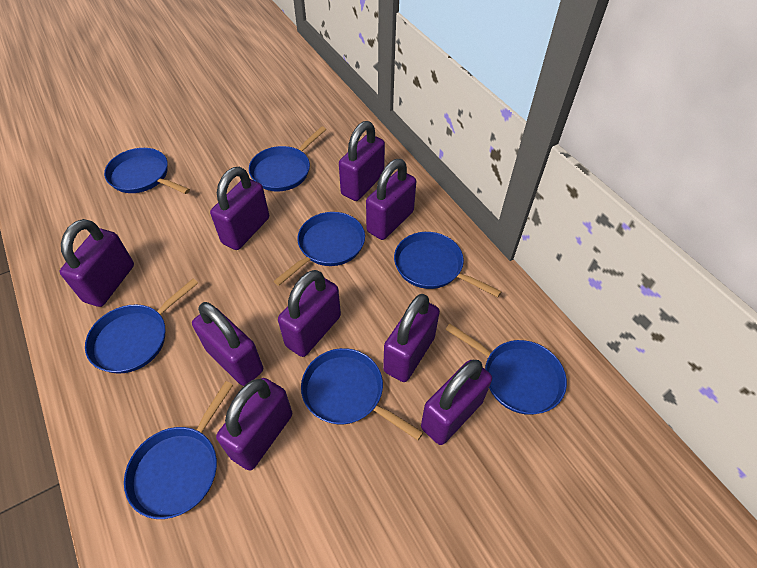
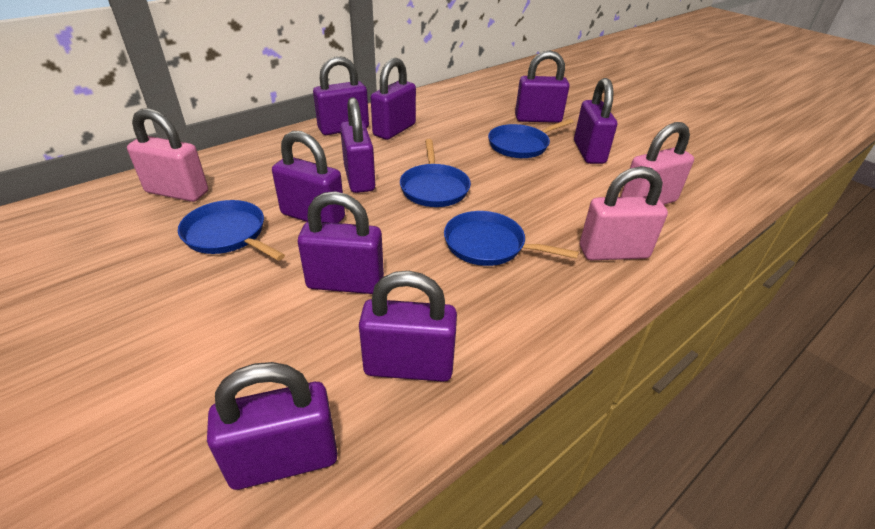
blue pan: [85,278,198,374] [104,148,190,194] [124,381,233,519] [249,126,326,191] [274,212,365,286] [301,348,423,440] [394,232,502,297] [445,324,567,415] = 8 -> [178,200,285,261] [400,139,471,207] [444,211,579,266] [488,119,574,158] = 4
pink padlock: none = 0 -> [127,108,208,202] [580,166,668,260] [621,122,694,205] = 3

